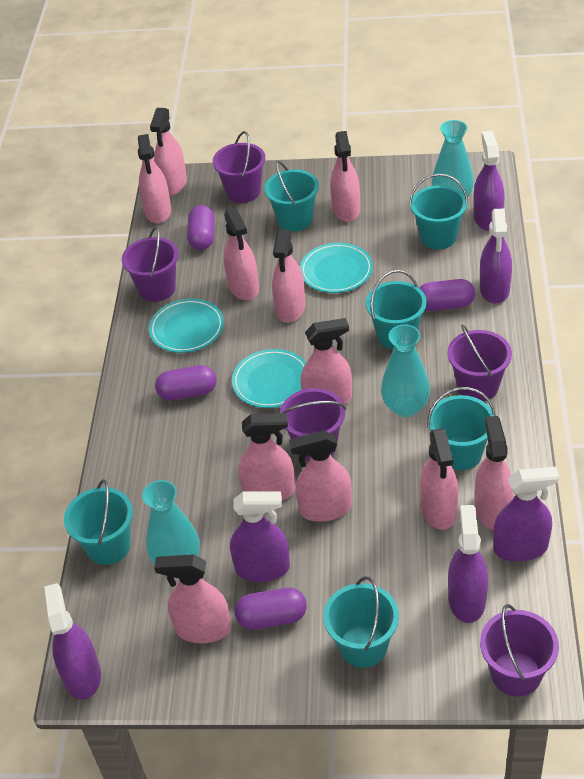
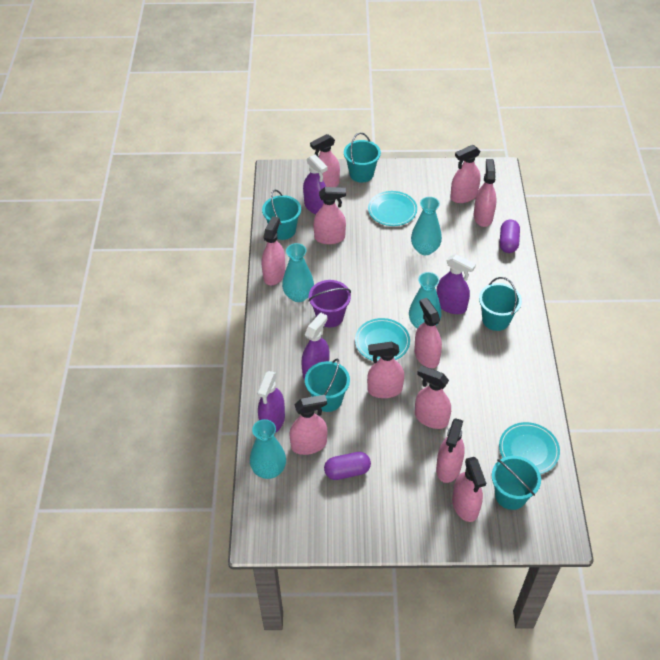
purple bucket: [122,227,179,302] [213,131,265,203] [280,388,346,461] [448,324,512,401] [480,604,559,697] = 5 -> [308,280,351,327] = 1
purple capsule: [155,365,216,401] [187,205,215,250] [235,588,307,630] [420,279,475,311] = 4 -> [324,452,371,480] [500,220,520,253] = 2
purple spray bottle: [44,583,101,700] [230,492,290,582] [448,505,488,623] [473,131,505,231] [480,208,512,303] [493,467,559,562] = 6 -> [257,371,285,433] [302,312,329,380] [303,155,328,214] [436,254,476,314] = 4
turquoise bucket: [64,479,133,565] [264,161,319,231] [324,576,399,668] [366,270,427,349] [409,173,468,249] [427,387,496,470] = 6 -> [262,189,301,240] [305,359,350,412] [344,133,381,183] [479,277,522,331] [492,456,541,510] = 5
turquoise vase: [142,480,200,565] [381,324,430,417] [432,120,474,198] = 3 -> [250,419,286,479] [282,243,314,302] [409,272,441,329] [411,197,442,255] = 4

